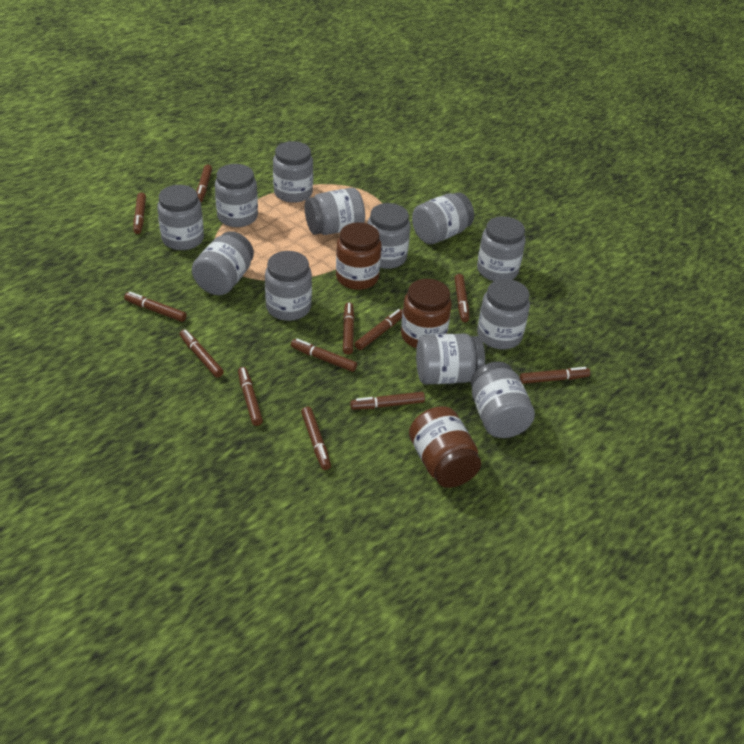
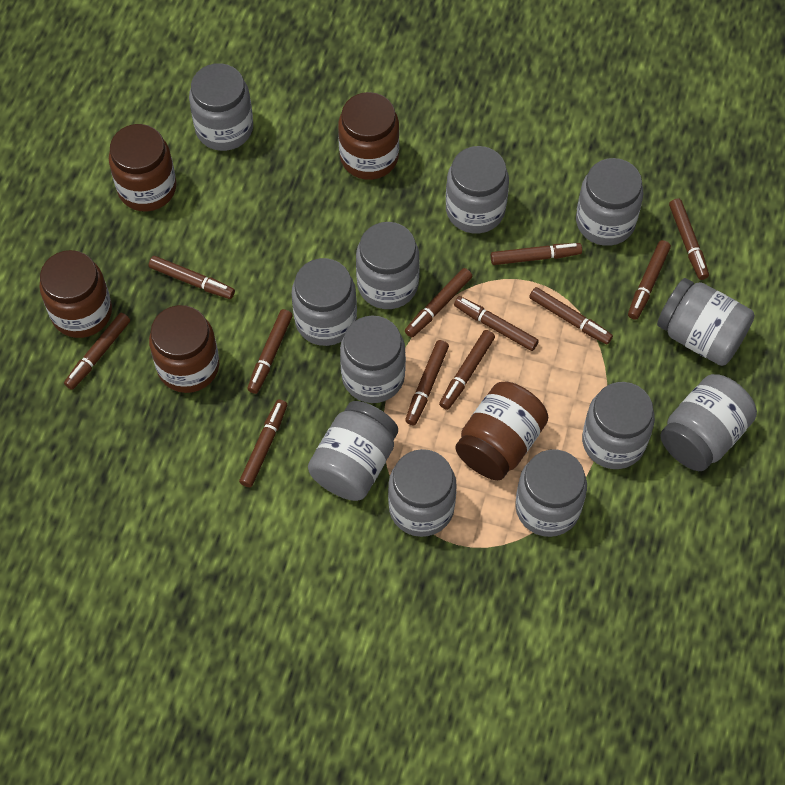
brown jar: [336,222,381,290] [401,279,452,348] [409,406,481,488] = 3 -> [39,250,112,338] [109,124,176,211] [149,305,219,393] [338,92,399,180] [456,382,548,480] = 5

